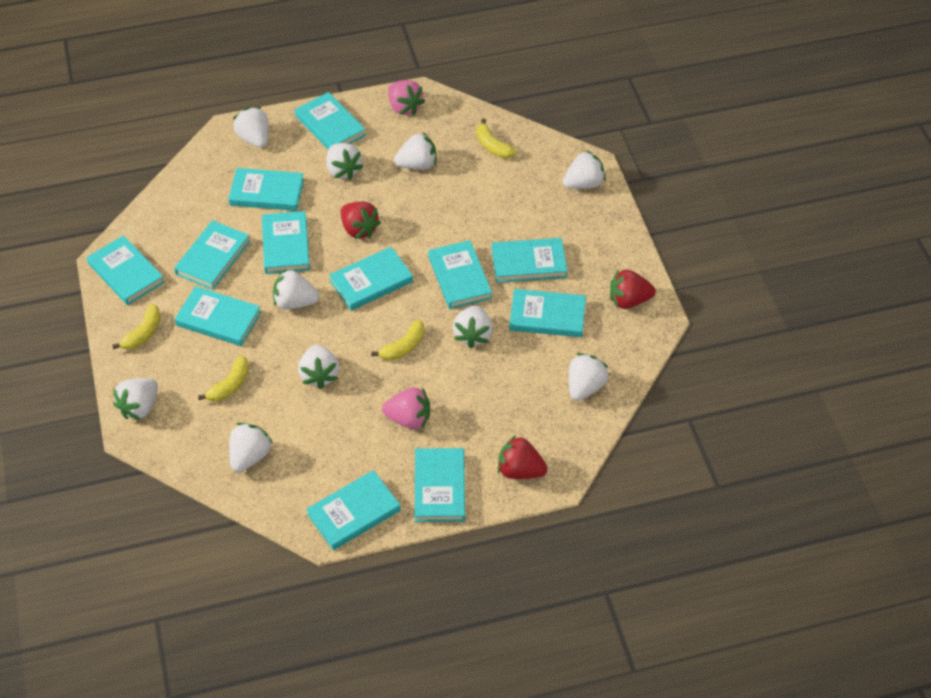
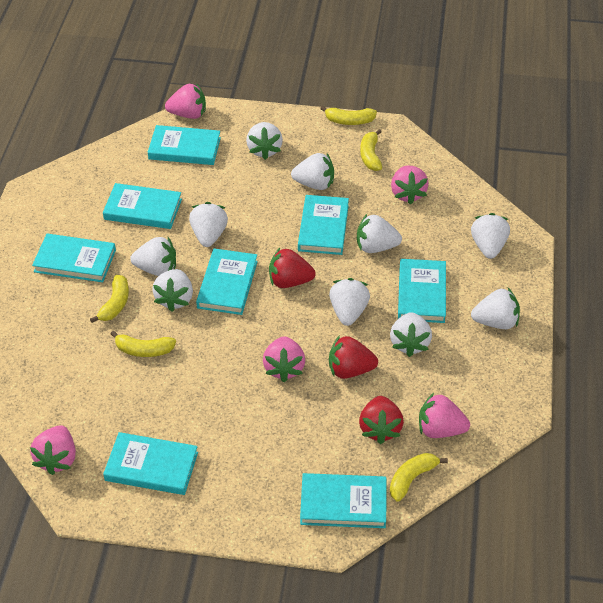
pink strawberry: [382,387,430,429] [388,80,425,115] = 2 -> [30,425,76,475] [165,83,206,119] [263,336,305,382] [391,165,429,205] [419,393,470,438] = 5
turquoise book: [87,235,165,305] [174,220,250,290] [175,286,261,346] [228,168,304,211] [262,211,310,274] [295,92,366,149] [306,470,401,550] [329,247,413,311] [415,448,465,522] [428,240,492,309] [492,238,567,283] [509,289,586,337] = 12 -> [32,234,116,282] [103,183,182,229] [103,432,198,495] [148,125,221,165] [196,248,258,315] [298,195,349,255] [300,473,386,528] [398,259,446,323] = 8
yellow banana: [112,304,161,350] [198,355,249,402] [371,319,425,361] [477,119,516,158] = 4 -> [90,275,129,323] [111,331,176,357] [320,106,377,125] [360,129,382,171] [390,453,448,502] = 5

